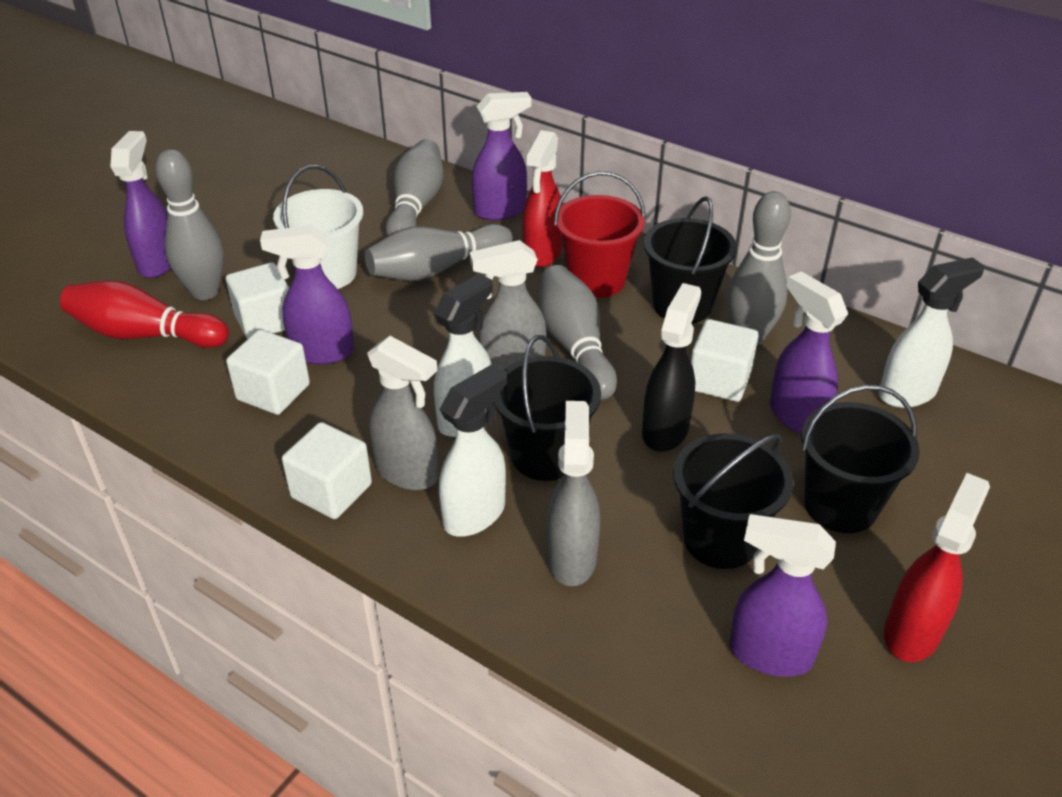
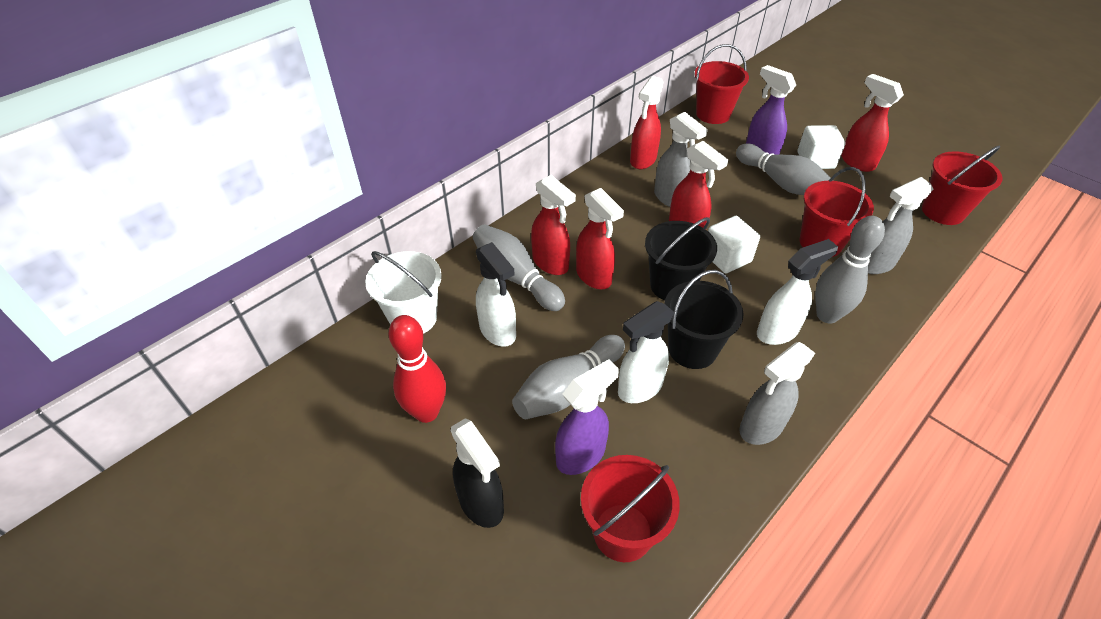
black bucket: [493,335,601,481] [644,196,737,324] [673,433,793,569] [801,385,920,533] = 4 -> [645,217,717,300] [664,270,744,369] = 2
grey bowling pin: [155,149,224,300] [365,224,513,281] [385,139,444,237] [540,265,617,400] [727,191,791,346] = 5 -> [473,224,565,311] [512,335,625,420] [736,143,833,195] [815,216,885,324] = 4
purple spray bottle: [110,131,171,278] [260,225,354,364] [472,92,532,220] [730,514,836,677] [770,271,848,434] = 5 -> [555,359,619,475] [746,65,796,154] = 2
red bucket: [554,171,646,298] = 1 -> [581,455,680,562] [695,44,749,124] [800,167,874,257] [922,145,1003,225] = 4
red spray bottle: [522,130,563,268] [884,473,990,662] = 2 -> [531,175,576,275] [576,188,624,289] [630,76,664,169] [669,141,728,228] [841,74,904,172] = 5
white cube: [226,262,289,339] [226,329,310,415] [282,422,372,519] [691,319,759,402] = 4 -> [708,216,760,274] [797,125,846,169] = 2

